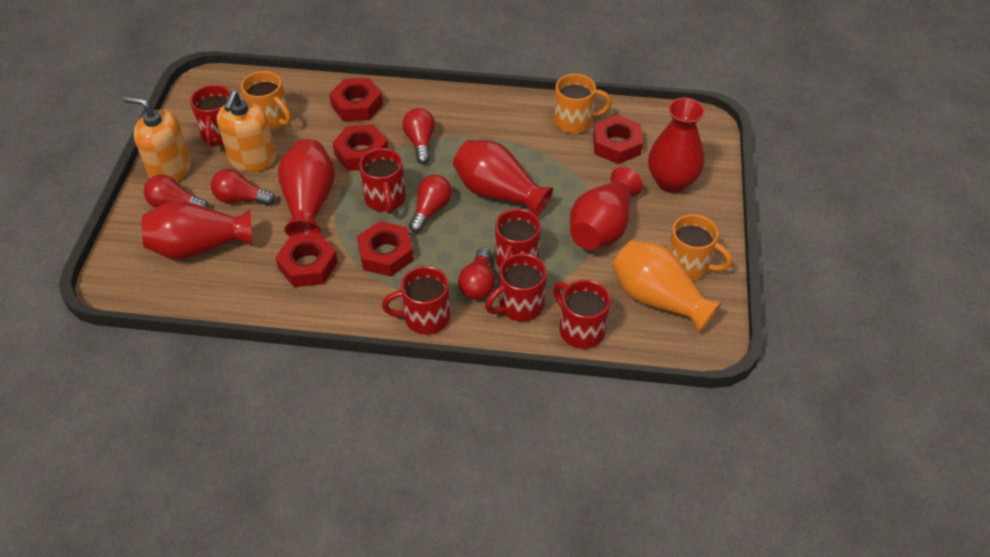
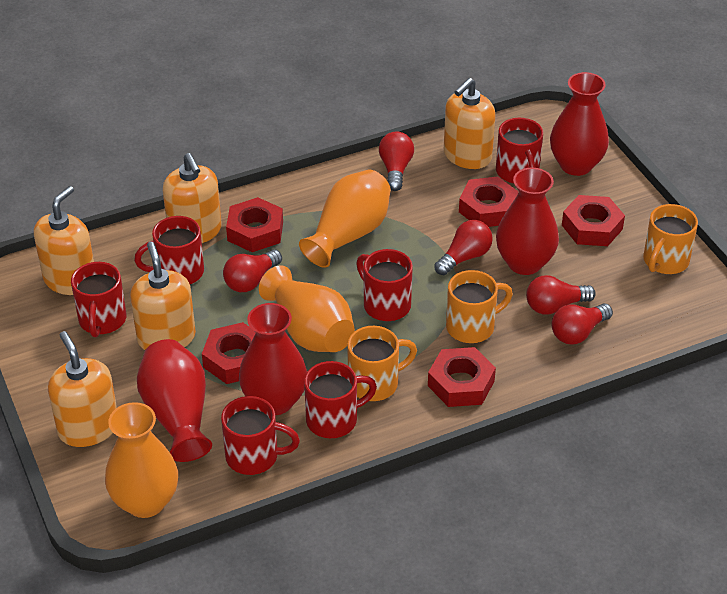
orange soap dispenser: [124,96,191,182] [217,91,276,172] = 2 -> [34,186,94,295] [48,331,117,447] [130,242,196,350] [163,153,222,243] [444,78,495,169] = 5
orange vase: [612,240,722,333] = 1 -> [105,402,178,518] [259,265,355,352] [299,169,391,268] = 3
red vase: [142,201,252,260] [278,139,335,236] [453,140,553,217] [570,167,643,250] [648,98,705,193] = 5 -> [137,339,212,462] [239,303,307,415] [496,168,559,275] [550,72,609,176] = 4

